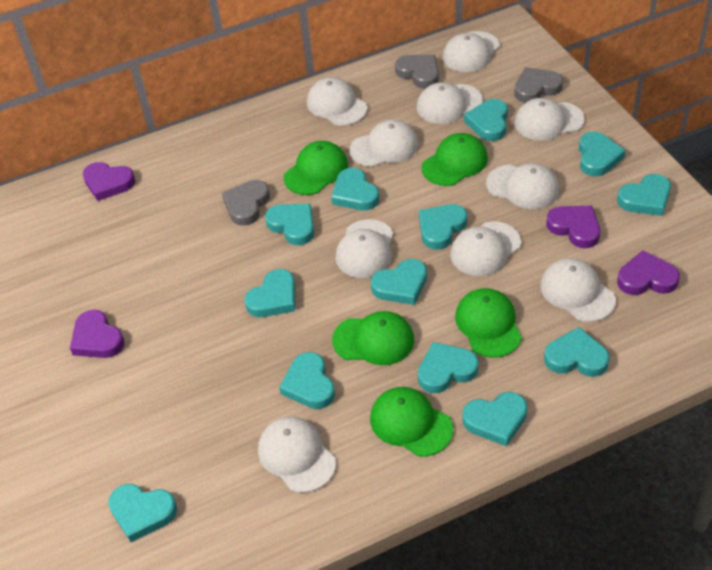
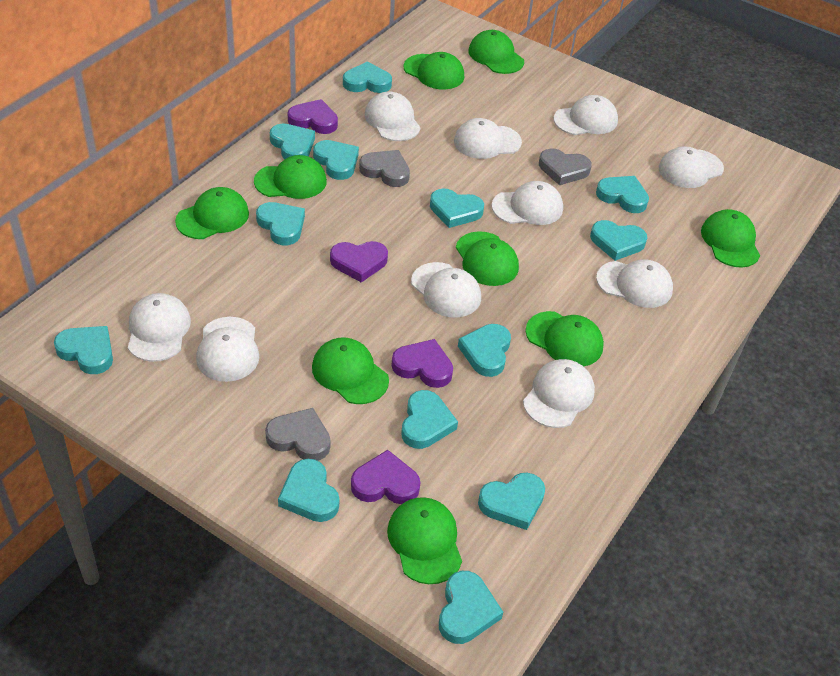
green cap: [284,141,348,195] [332,311,414,365] [370,387,453,456] [421,133,488,186] [455,288,522,358] = 5 -> [175,187,249,239] [254,155,327,199] [312,337,389,404] [387,497,462,584] [403,52,464,90] [456,231,519,286] [468,30,524,74] [525,311,604,366] [701,209,760,268] = 9

